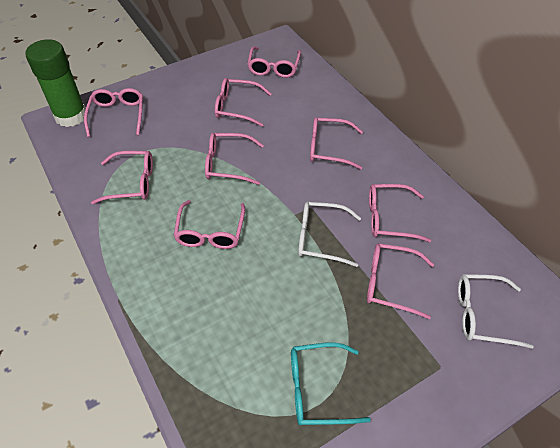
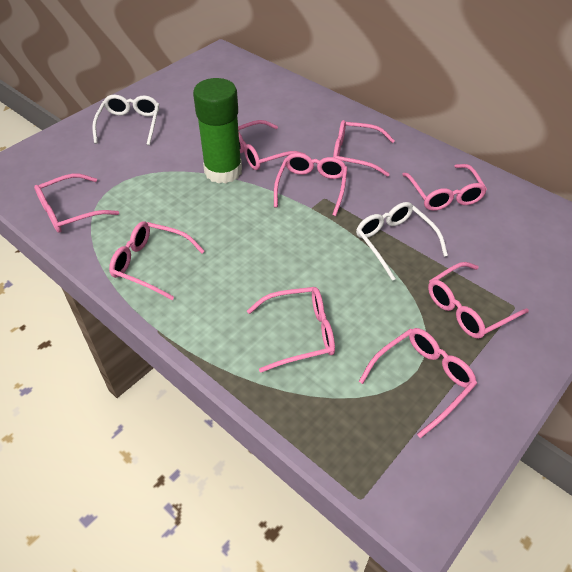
turquoise glasses: [291,342,371,426] = 1 -> none = 0

